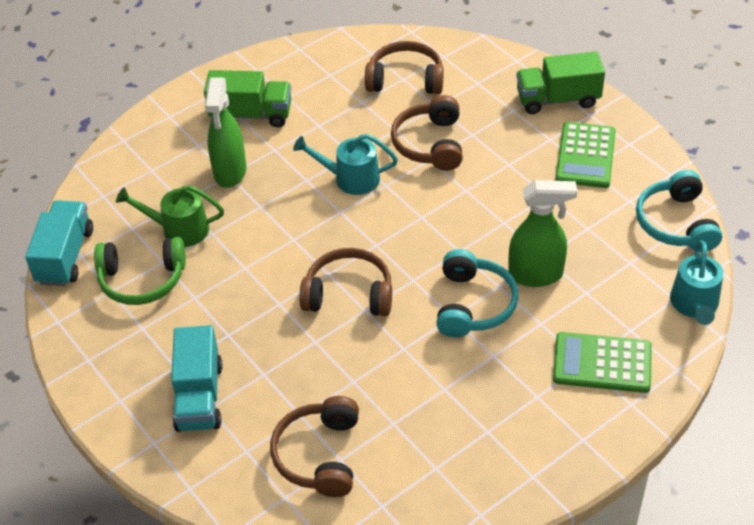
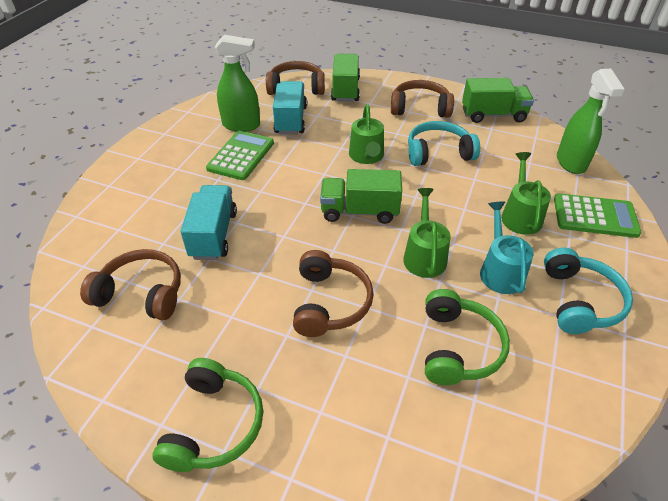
green headphones: [94,237,186,305] = 1 -> [152,358,263,472] [425,289,510,385] = 2
green truck: [204,70,291,127] [516,52,605,114] = 2 -> [320,169,402,224] [331,54,360,102] [462,78,534,123] = 3
green watering can: [116,185,224,247] = 1 -> [349,104,384,164] [403,188,450,278] [501,152,551,235] = 3
turquoise watering can: [293,134,398,195] [670,240,723,325] = 2 -> [480,202,533,294] = 1

